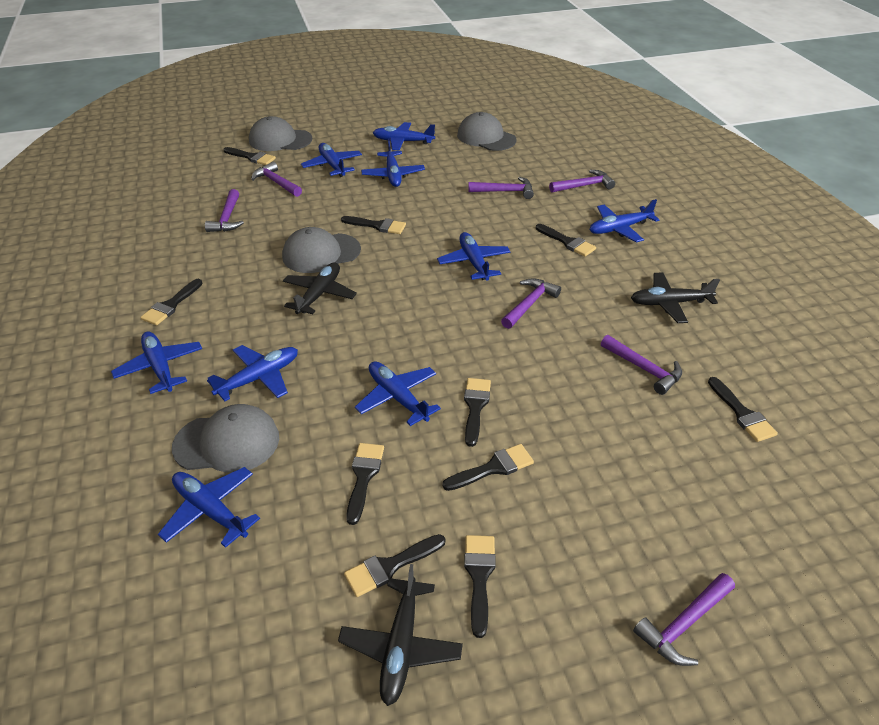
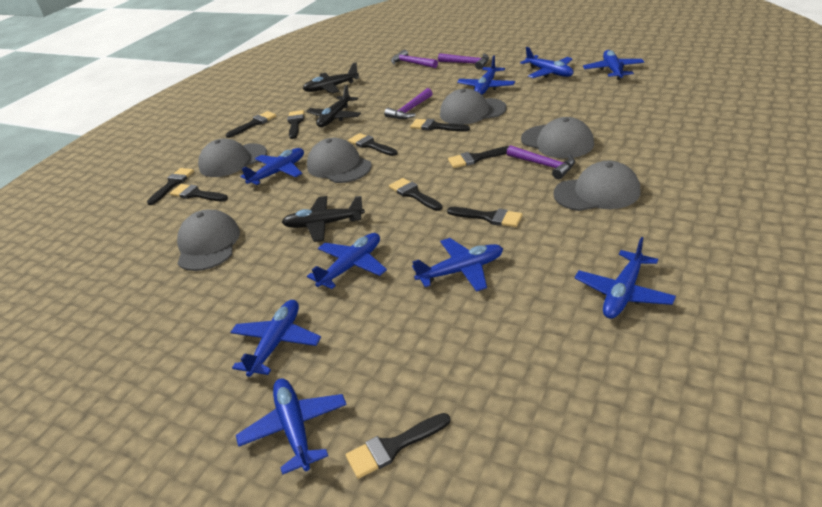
grey cap: [172,404,279,473] [249,116,312,151] [282,227,361,273] [457,112,516,151] = 4 -> [177,209,240,271] [198,138,267,177] [307,138,372,183] [440,89,507,125] [521,117,594,159] [553,161,640,211] = 6
purple hammer: [205,189,244,232] [251,161,302,197] [468,177,534,199] [501,278,561,329] [549,170,615,193] [601,335,682,395] [633,573,735,666] = 7 -> [384,88,433,119] [391,50,438,68] [438,53,489,70] [507,145,575,179] = 4

